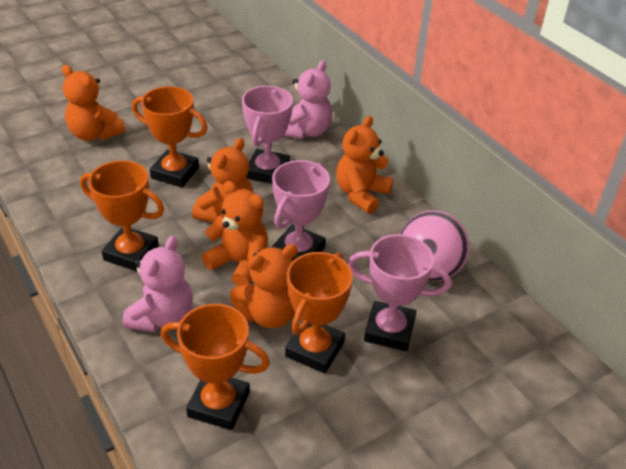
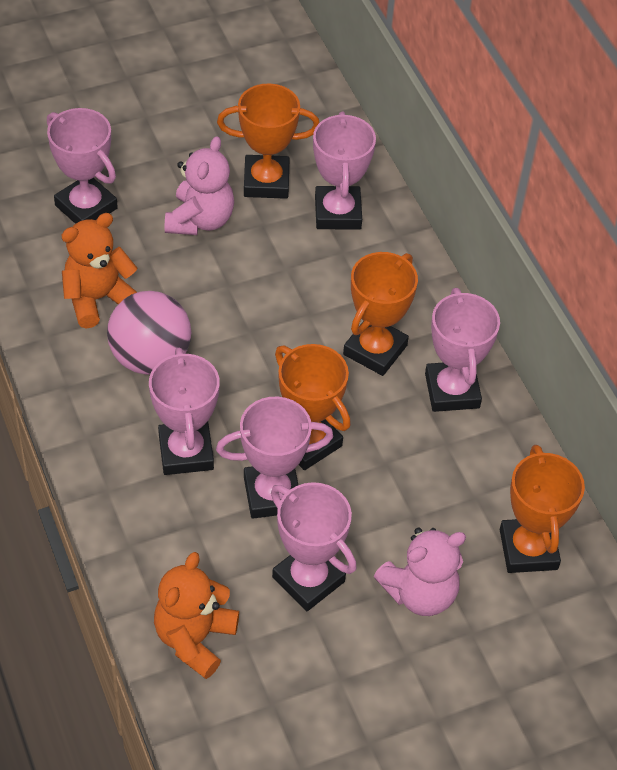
orange teddy bear: [62,65,125,141] [192,138,253,222] [202,181,268,286] [230,244,298,328] [336,116,393,214] = 5 -> [61,213,137,329] [154,552,239,679] = 2
pink trophy: [242,86,293,184] [272,160,330,261] [348,234,451,351] = 3 -> [47,108,118,224] [149,348,220,475] [216,397,334,519] [271,482,357,611] [313,112,376,230] [425,288,500,412] = 6

